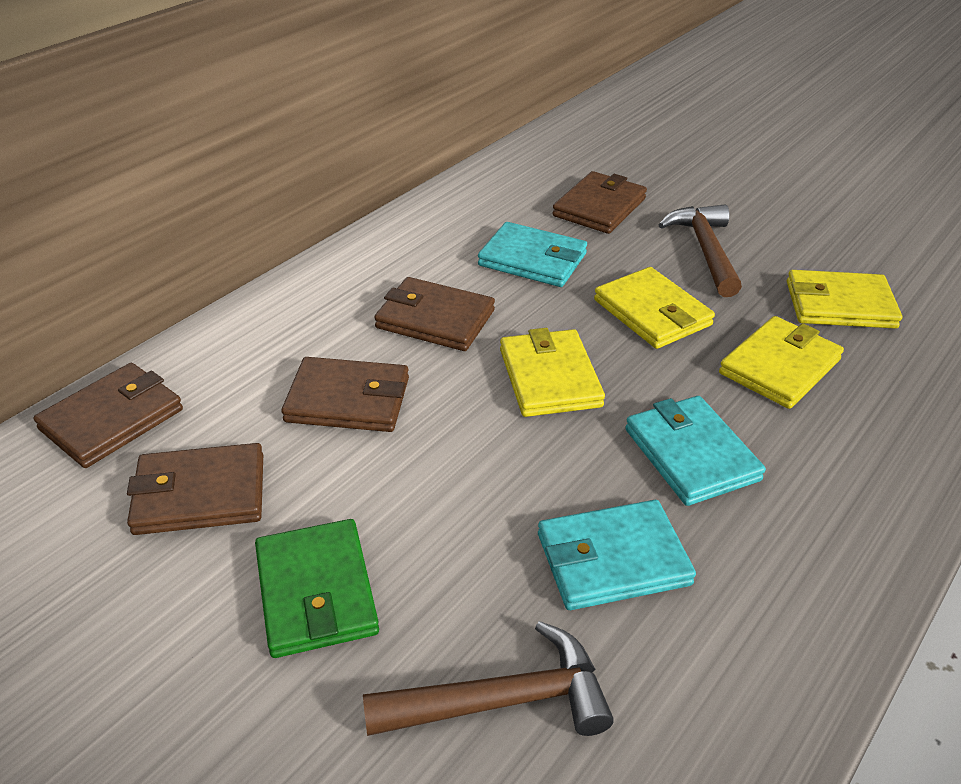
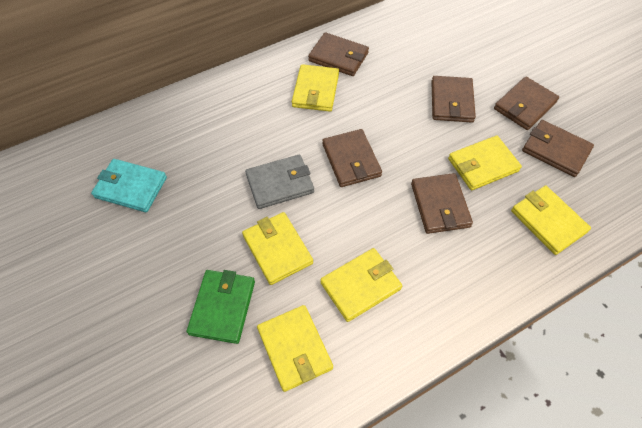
brown hammer: [363,621,614,736] [658,205,742,297] = 2 -> none = 0
brown wallet: [33,363,183,468] [127,443,263,535] [282,357,409,432] [374,277,495,351] [552,171,647,234] = 5 -> [308,32,369,76] [322,129,382,187] [411,173,473,234] [431,76,476,123] [494,77,559,130] [522,120,594,177] = 6
grey wallet: none = 0 -> [245,154,314,209] = 1
turquoise wallet: [478,222,587,287] [538,500,696,610] [625,396,766,506] = 3 -> [91,159,167,212] = 1
yellow wallet: [500,328,605,417] [594,267,715,349] [719,316,844,409] [787,270,902,329] = 4 -> [242,212,313,285] [257,305,333,392] [292,64,339,112] [320,248,402,322] [448,136,522,190] [511,185,591,255] = 6

